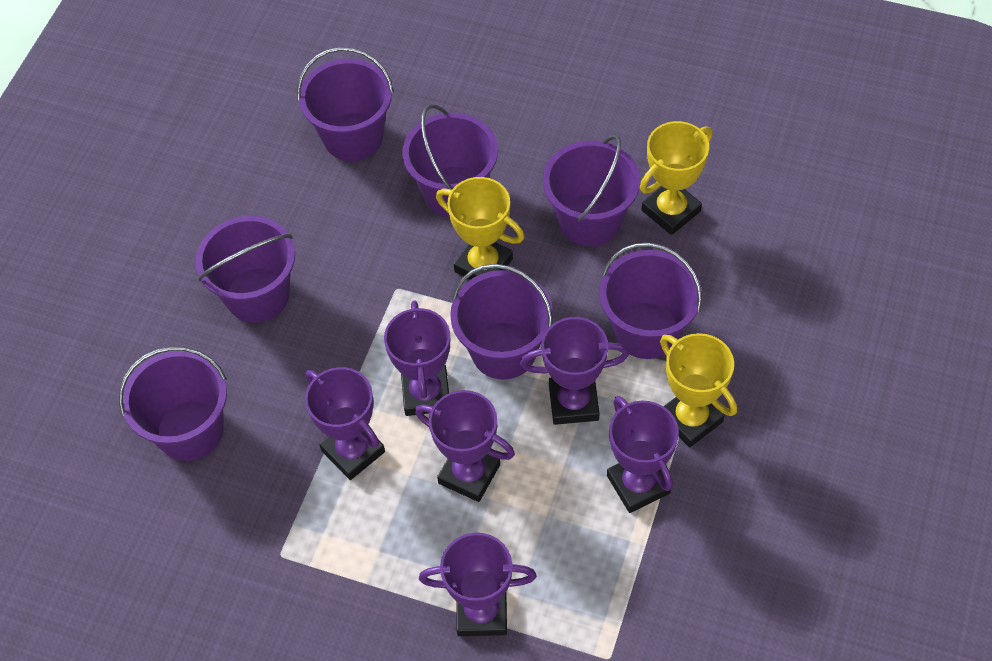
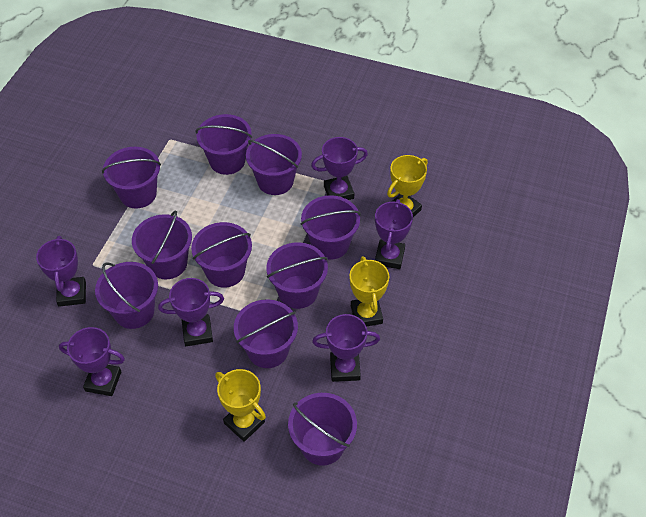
purple bucket: [119,346,227,461] [196,216,295,323] [297,47,394,161] [402,104,498,217] [450,264,553,380] [543,135,640,246] [599,243,702,359] = 7 -> [95,262,158,329] [102,147,161,208] [132,210,192,279] [191,222,252,288] [195,114,252,175] [234,299,298,368] [246,134,302,195] [266,242,328,309] [288,393,357,466] [301,195,361,260] = 10

